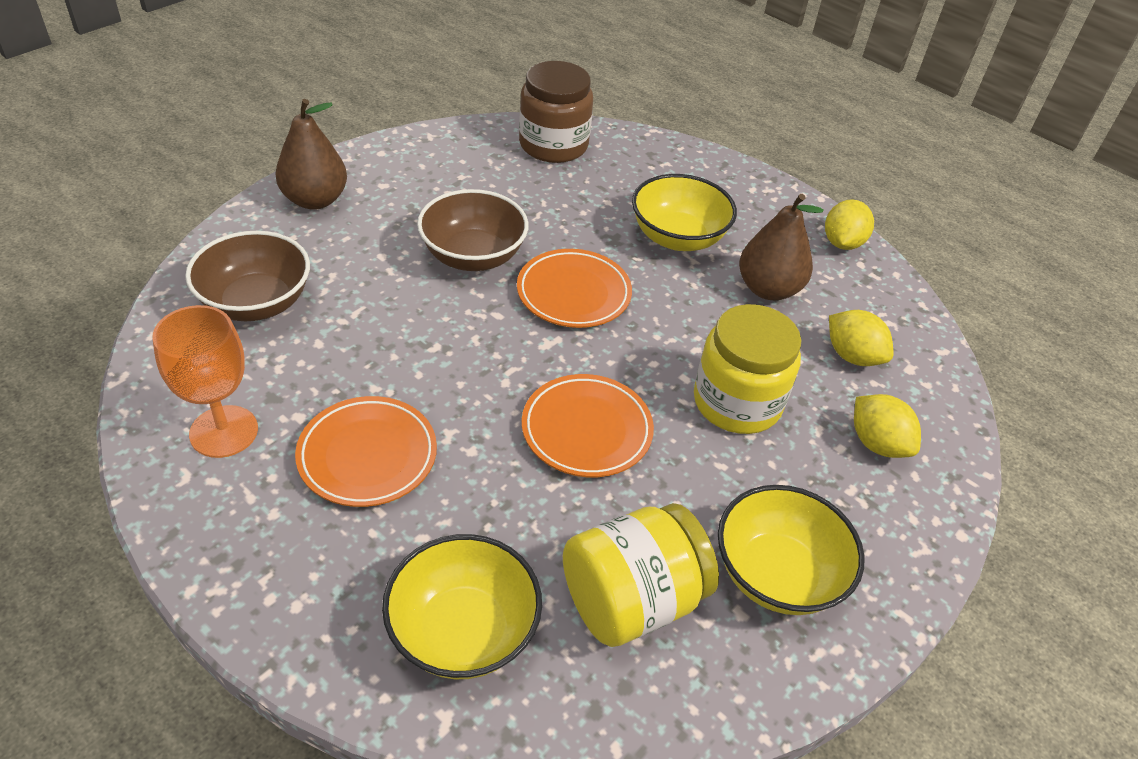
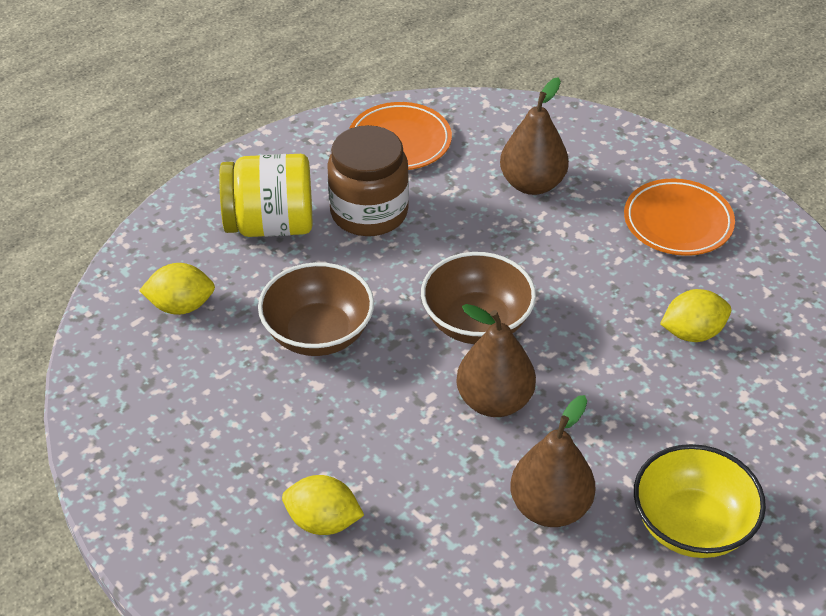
brown pear: [275,99,347,210] [739,194,824,300] = 2 -> [456,304,536,417] [500,77,569,195] [510,395,595,527] = 3
orange goblet: [152,305,258,458] = 1 -> none = 0
orange plate: [295,396,437,507] [517,249,632,328] [522,374,654,477] = 3 -> [349,102,452,170] [624,179,735,256] = 2
yellow bowl: [382,534,542,679] [632,174,737,251] [718,485,865,615] = 3 -> [634,444,766,558] = 1
yellow jar: [563,503,719,647] [694,304,801,434] = 2 -> [219,154,312,237] = 1

